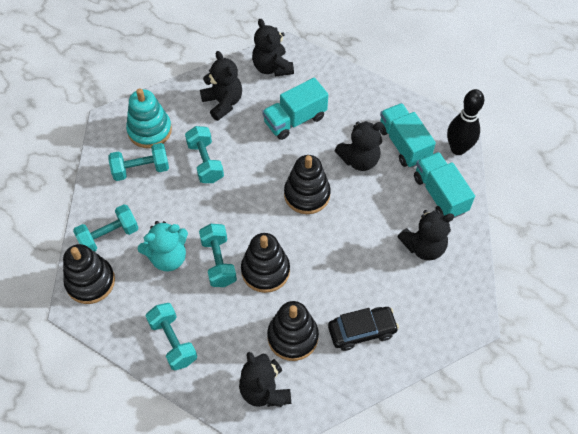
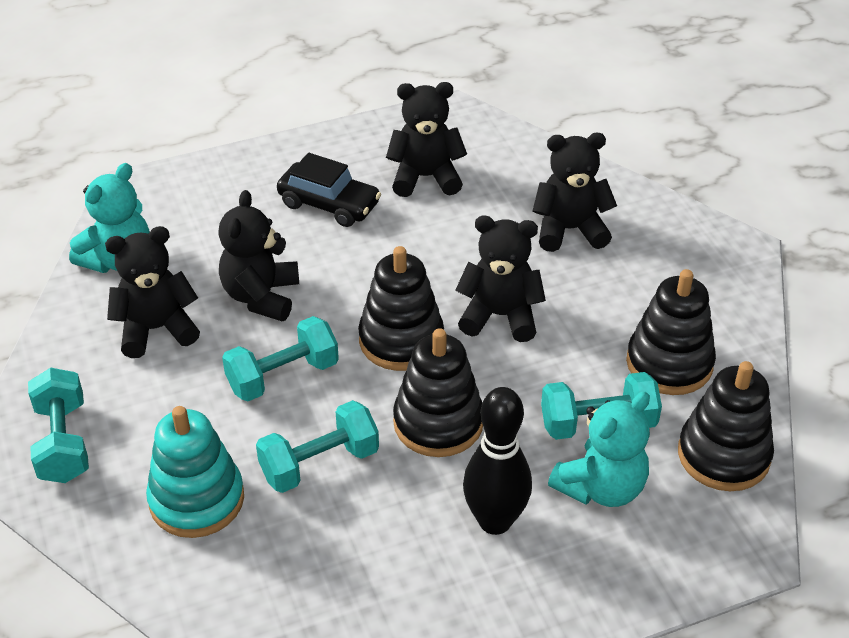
turquoise dumbbell: [73,205,138,252] [108,143,169,181] [146,303,197,370] [185,126,224,183] [199,224,237,287] = 5 -> [28,368,89,483] [222,316,339,401] [256,400,379,493] [541,372,662,440] = 4
turquoise teddy bear: [138,221,188,271] = 1 -> [69,163,150,273] [548,392,650,507] = 2
turquoise truck: [262,77,328,140] [379,103,436,168] [414,152,475,218] = 3 -> none = 0

